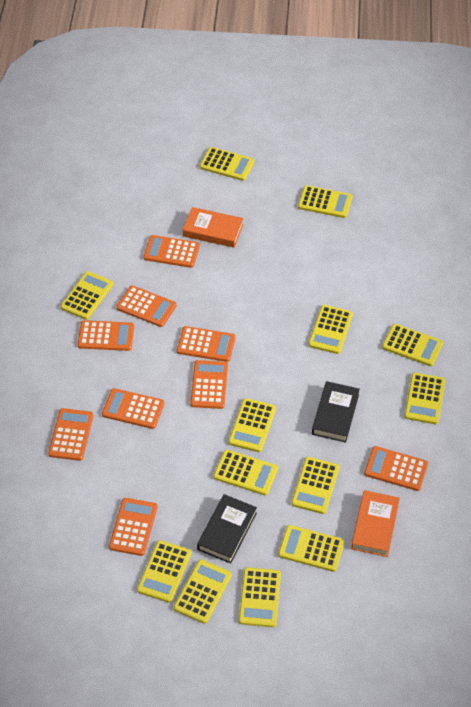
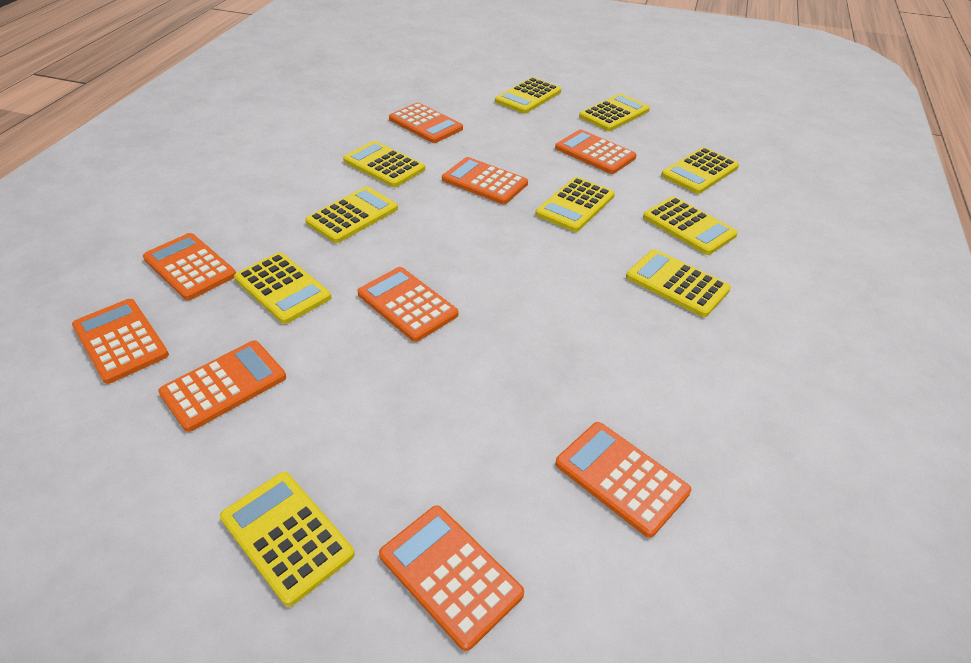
black book: [197,494,257,564] [312,381,360,443] = 2 -> none = 0
orange book: [183,207,243,248] [351,490,400,557] = 2 -> none = 0
yellow calculator: [61,271,114,320] [137,540,192,603] [173,559,232,624] [200,147,255,181] [213,450,278,495] [229,398,276,452] [239,567,281,627] [278,525,344,572] [291,457,340,514] [298,185,353,218] [309,305,353,354] [382,324,443,366] [404,373,445,424] = 13 -> [220,472,355,607] [234,252,331,324] [305,186,398,243] [343,141,425,187] [495,77,561,114] [535,177,615,232] [579,94,650,131] [626,249,731,317] [643,196,738,255] [661,147,739,194] = 10

